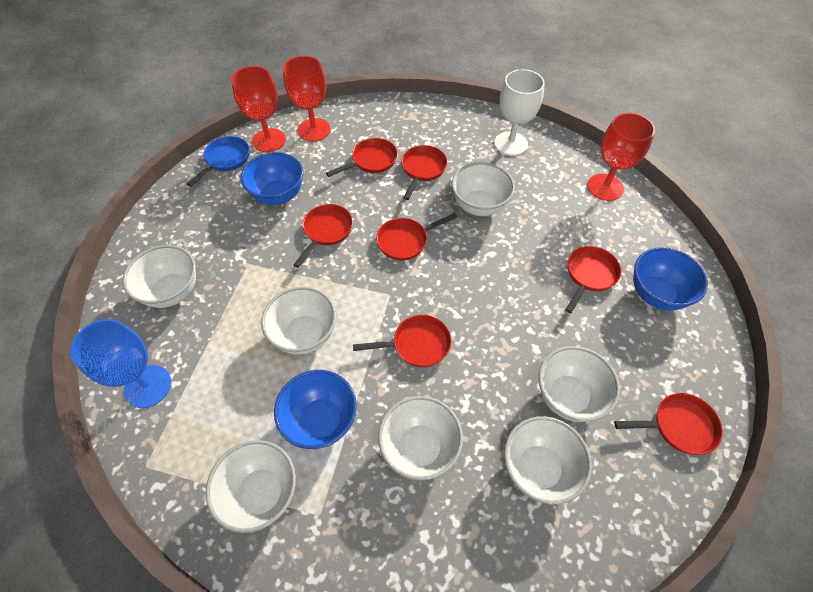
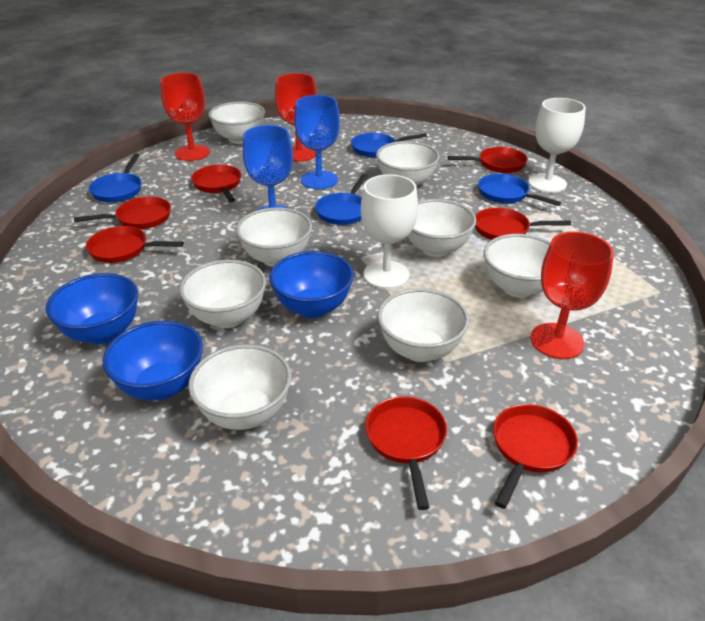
blue goblet: [70,319,171,408] = 1 -> [243,125,293,211] [294,95,340,189] = 2
blue pan: [187,136,249,187] = 1 -> [89,154,142,203] [315,174,368,225] [351,133,427,157] [478,174,561,206] = 4
white bowl: [123,245,196,308] [206,440,296,533] [261,287,336,355] [378,396,463,480] [452,162,515,216] [504,416,592,505] [538,346,620,422] = 7 -> [179,260,266,328] [188,344,292,430] [208,102,265,144] [236,207,312,267] [376,141,440,187] [378,288,469,362] [407,199,476,257] [483,234,551,298] = 8
white goblet: [494,69,545,156] = 1 -> [361,174,418,289] [528,98,586,193] = 2

